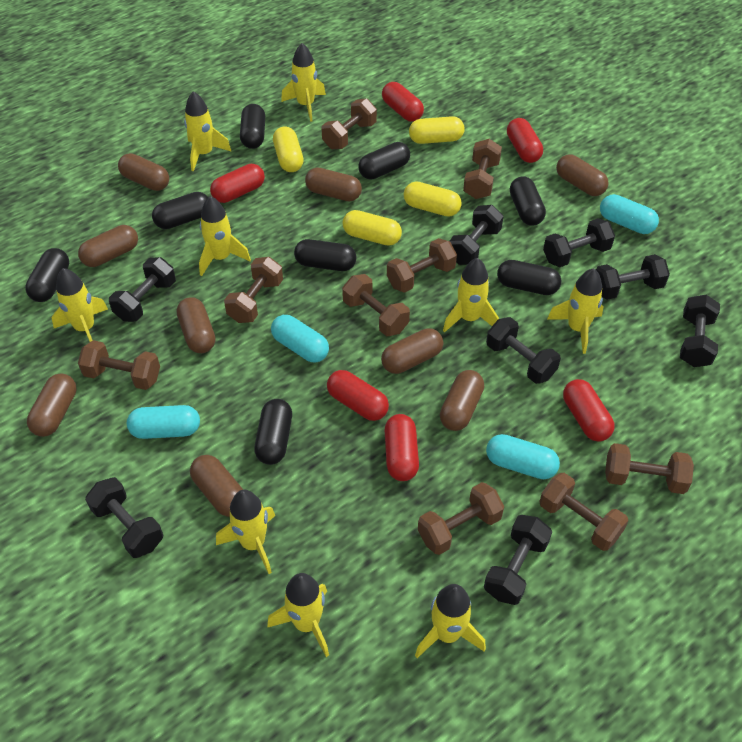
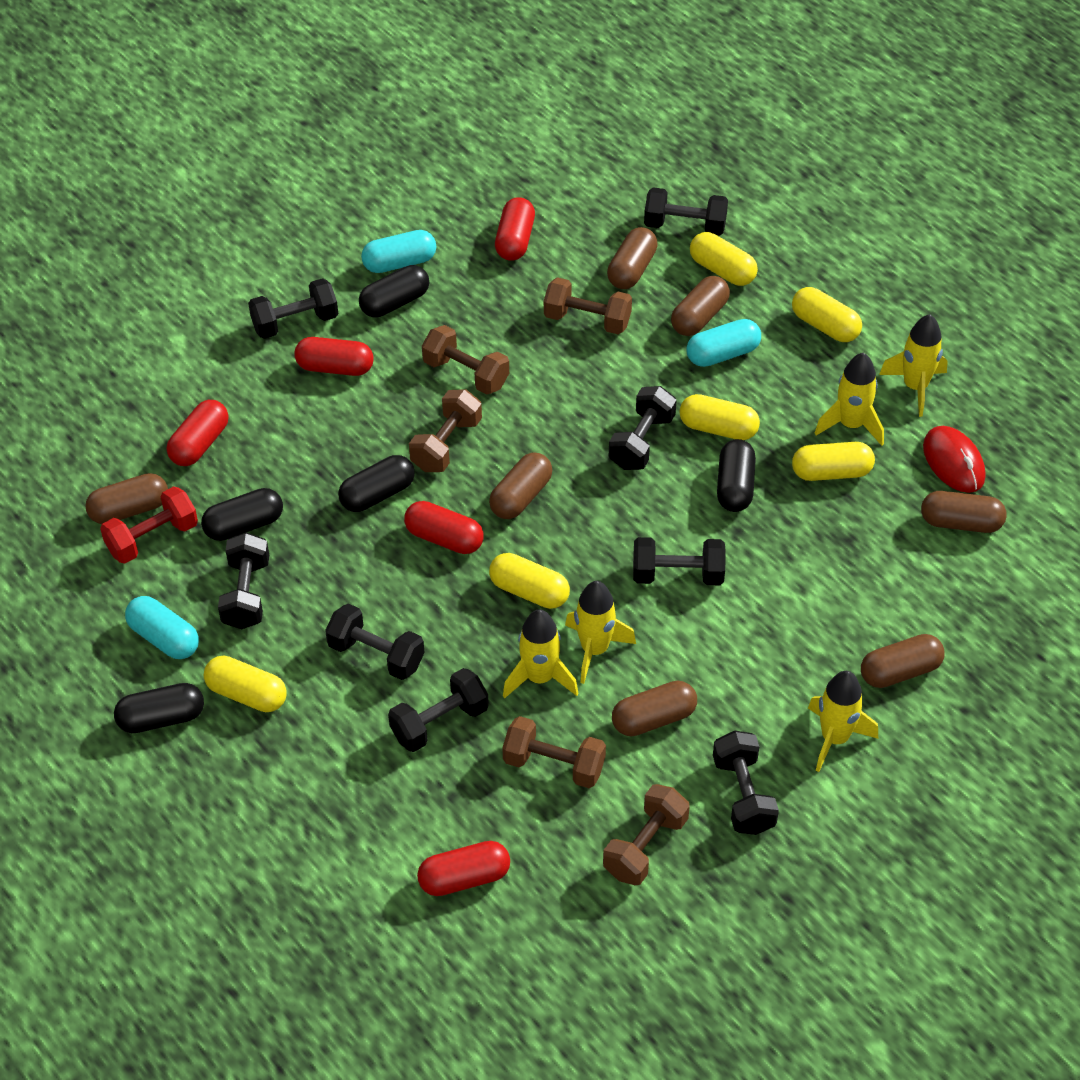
black capsule: [25,248,69,302] [152,192,208,229] [240,104,265,149] [254,399,292,465] [294,239,356,271] [358,142,410,180] [497,260,561,295] [510,176,546,226] = 8 -> [114,683,204,733] [201,488,283,541] [338,455,415,512] [359,265,429,317] [717,439,756,512] = 5
brown capsule: [27,373,77,437] [78,225,138,267] [118,153,169,191] [177,297,215,353] [190,455,243,517] [305,167,362,201] [381,328,443,374] [440,370,484,431] [556,155,609,196] = 9 -> [85,473,168,524] [489,452,552,519] [607,227,658,289] [612,680,697,737] [671,276,730,336] [861,634,945,688] [921,491,1006,533] = 7
brown dumbbell: [78,340,160,390] [224,257,283,323] [322,98,377,149] [342,274,410,336] [387,238,457,293] [418,482,504,555] [463,139,502,199] [539,473,628,551] [605,443,694,494] = 9 -> [409,389,482,472] [422,325,509,395] [502,716,606,788] [544,277,632,334] [603,784,690,885] = 5
red capsule: [210,164,265,203] [327,370,389,421] [382,82,424,122] [385,414,419,481] [507,118,543,163] [563,379,615,442] = 6 -> [167,400,229,466] [294,337,374,376] [404,501,483,554] [417,841,510,896] [495,197,535,261] = 5
red dumbbell: none = 0 -> [100,486,198,564] = 1
red mouse: none = 0 -> [923,426,985,493] = 1
turquoise capsule: [127,405,200,439] [271,315,329,362] [486,434,560,479] [600,194,659,234] = 4 -> [125,596,199,659] [361,230,436,273] [687,319,761,367] = 3
yellow capsule: [273,127,304,172] [343,210,402,246] [404,181,462,217] [409,116,465,144] = 4 -> [204,656,287,712] [489,553,570,609] [679,394,760,440] [690,232,758,286] [792,287,862,342] [792,442,875,481] = 6
yellow rocket: [52,268,108,342] [184,91,231,171] [199,196,251,276] [216,490,275,574] [267,573,329,657] [281,43,326,122] [415,584,486,658] [443,258,499,332] [547,268,604,354] = 9 -> [503,609,579,698] [565,581,636,684] [808,671,878,772] [815,353,884,446] [879,314,948,417] = 5

